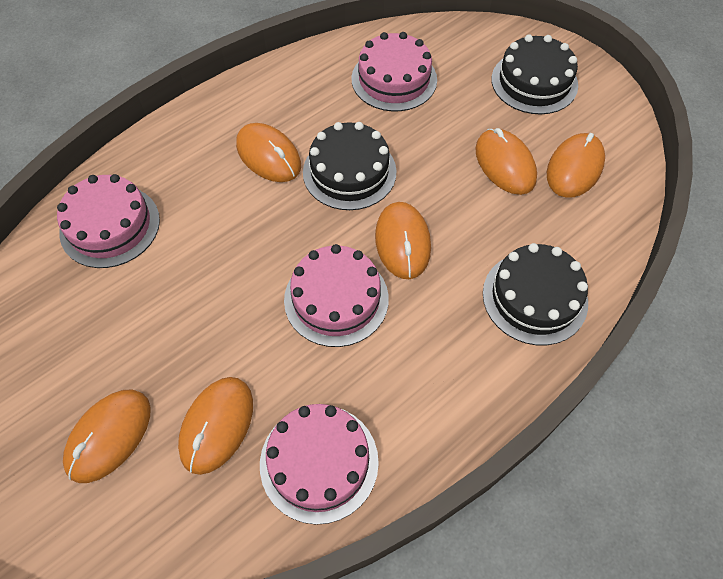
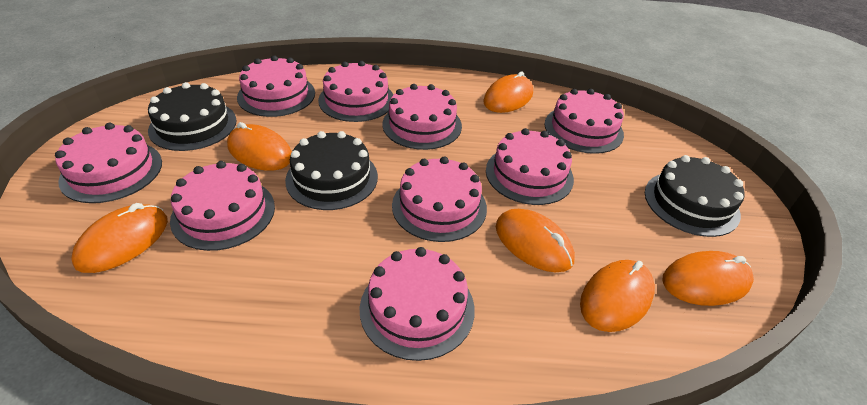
pink cake: [57,174,160,268] [260,404,379,525] [284,244,389,347] [352,32,437,111] = 4 -> [55,123,162,203] [170,161,275,251] [237,55,315,117] [318,61,393,122] [360,247,475,361] [382,84,462,150] [392,156,487,242] [486,128,574,205] [544,89,624,154] = 9

